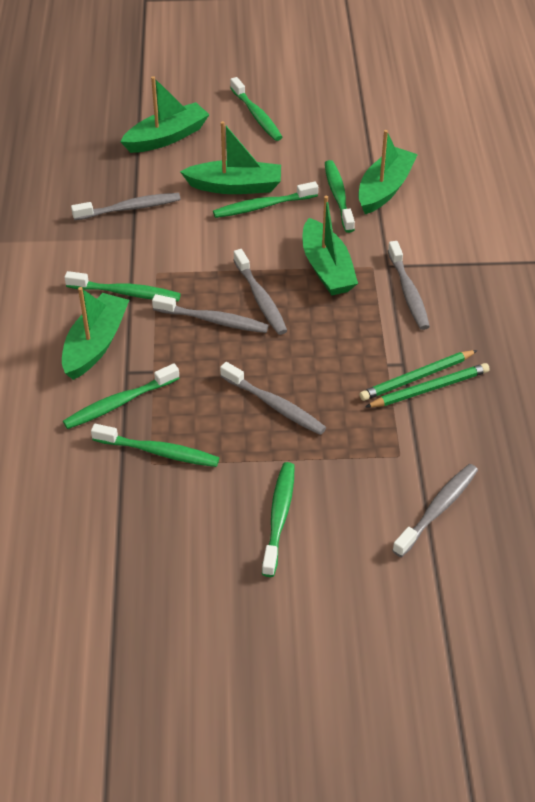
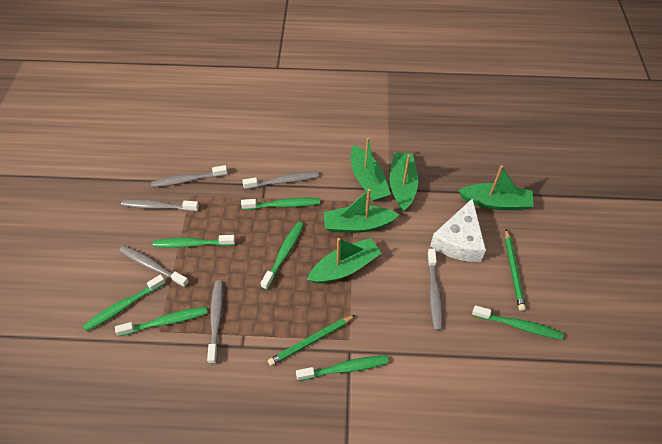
white cheese: none = 0 -> [430,198,486,262] = 1

